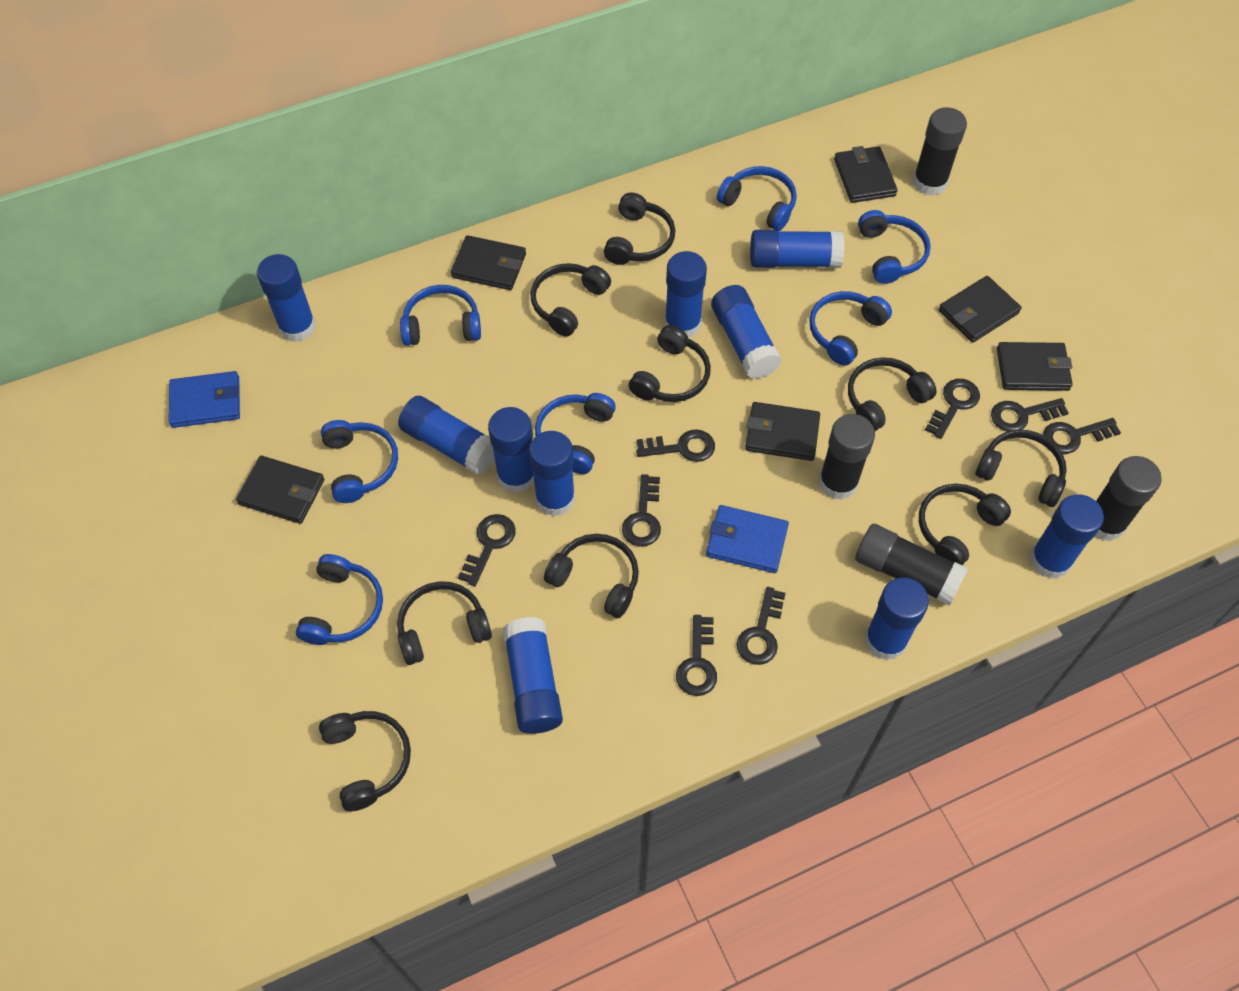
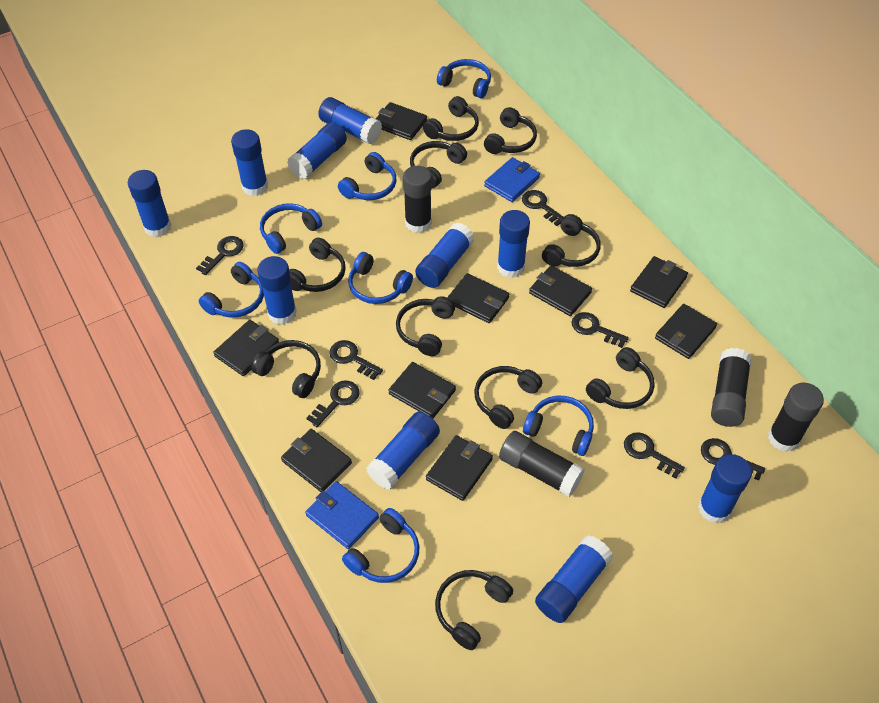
black headphones: [319,711,411,811] [397,581,492,665] [531,263,611,337] [544,534,639,618] [604,192,675,265] [629,325,711,402] [848,357,936,431] [919,484,1011,565] [975,430,1067,507] = 9 -> [251,340,321,398] [289,238,346,292] [396,296,455,356] [410,141,467,188] [423,96,479,141] [435,570,513,650] [474,366,542,429] [484,107,537,154] [542,214,601,267] [586,347,655,409] = 10
black key: [458,514,516,586] [622,474,661,547] [636,429,715,462] [676,615,717,696] [737,587,786,665] [925,379,980,439] [991,398,1069,432] [1043,418,1121,454] = 8 -> [196,236,244,275] [307,380,359,427] [329,340,383,380] [522,190,564,226] [572,312,629,348] [624,432,685,479] [701,438,765,481] = 7
black wallet: [236,456,324,524] [451,235,526,290] [745,402,820,461] [834,146,898,203] [939,276,1022,343] [997,342,1073,391] = 6 -> [213,320,279,376] [281,429,352,492] [376,102,427,140] [389,362,456,419] [426,435,493,501] [447,273,509,323] [529,266,592,316] [630,256,688,308] [655,304,717,359] = 9

